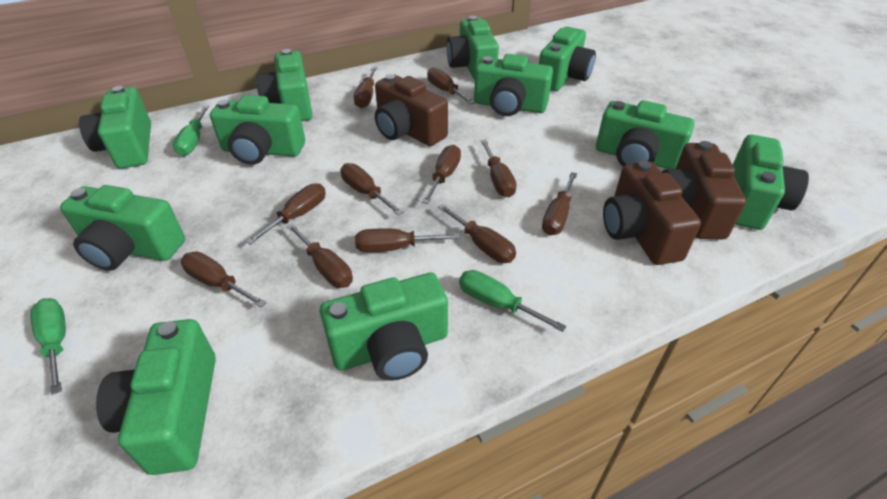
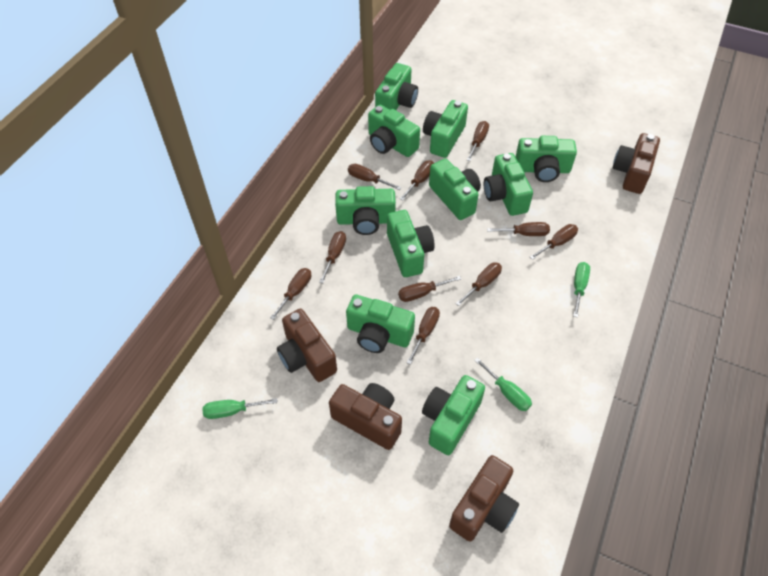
brown camera: [375,74,448,146] [603,161,701,265] [662,141,746,240] = 3 -> [277,309,337,382] [329,383,402,450] [449,455,519,542] [613,133,660,194] = 4
brown screwdriver: [181,252,267,308] [245,183,326,245] [287,223,353,288] [340,163,403,215] [354,67,377,108] [355,228,460,252] [422,145,461,204] [427,67,475,104] [438,204,516,263] [481,140,517,197] [542,172,577,235] = 11 -> [270,268,311,320] [319,231,346,283] [348,164,401,190] [398,276,461,302] [400,160,434,201] [406,307,440,365] [456,262,502,306] [467,121,489,161] [487,222,550,236] [530,224,578,260] = 10
green camera: [60,185,185,271] [79,86,151,169] [96,319,216,475] [210,95,305,165] [256,49,313,121] [320,273,448,381] [446,16,499,80] [474,54,553,116] [539,27,596,91] [596,100,695,169] [733,135,809,230] = 11 -> [335,186,396,235] [346,295,415,353] [368,105,420,157] [375,63,418,110] [387,210,435,277] [422,375,485,455] [423,100,468,158] [429,159,481,220] [484,153,533,216] [516,136,577,182] = 10

